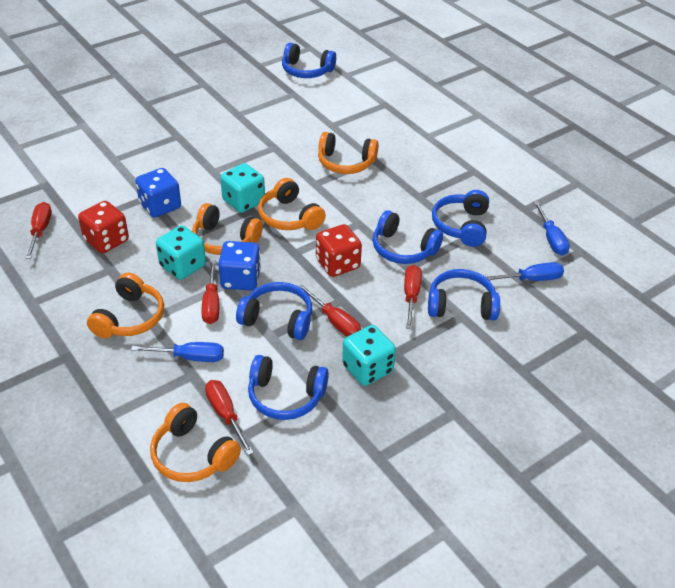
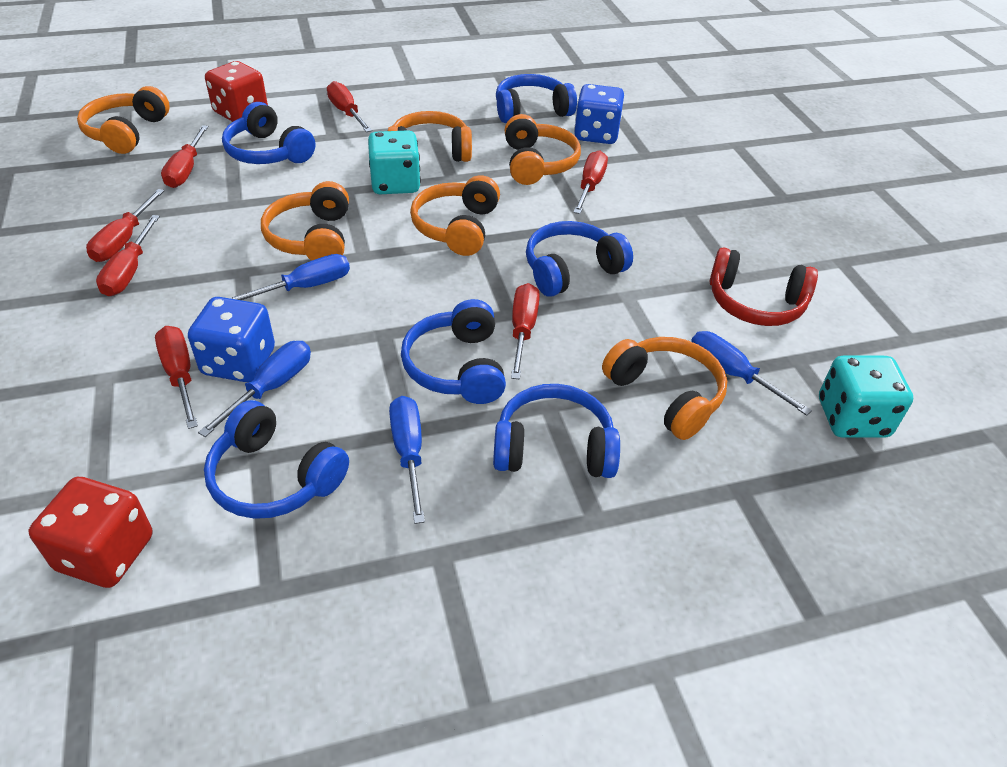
blue screwdriver: [131,342,224,362] [486,262,564,281] [534,201,570,255] = 3 -> [198,341,311,437] [230,254,350,300] [389,396,425,524] [691,331,812,416] = 4
orange headphones: [87,273,164,338] [150,403,241,482] [192,203,263,255] [258,178,326,230] [318,132,379,174] = 5 -> [77,86,170,154] [261,181,349,261] [388,111,472,162] [410,175,500,256] [505,114,581,185] [602,337,727,440] = 6
red headphones: none = 0 -> [710,247,818,326] = 1
red screwdriver: [25,202,52,259] [201,260,219,324] [205,380,254,455] [298,285,361,337] [404,265,422,329] = 5 -> [86,189,164,262] [96,215,160,296] [155,326,198,429] [161,125,209,188] [327,81,372,132] [511,283,540,380] [573,150,608,214] = 7
turquoise dice: [156,225,206,280] [220,163,265,213] [342,325,396,386] = 3 -> [368,130,421,194] [819,355,913,438] = 2

